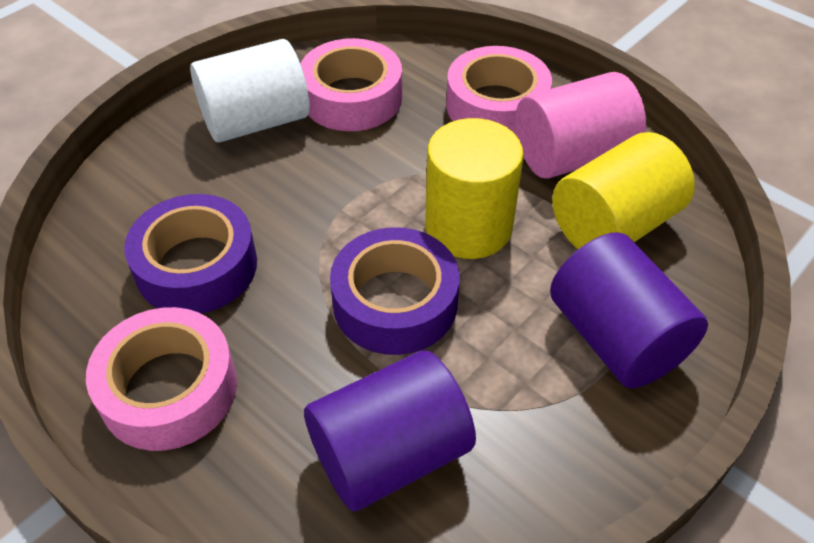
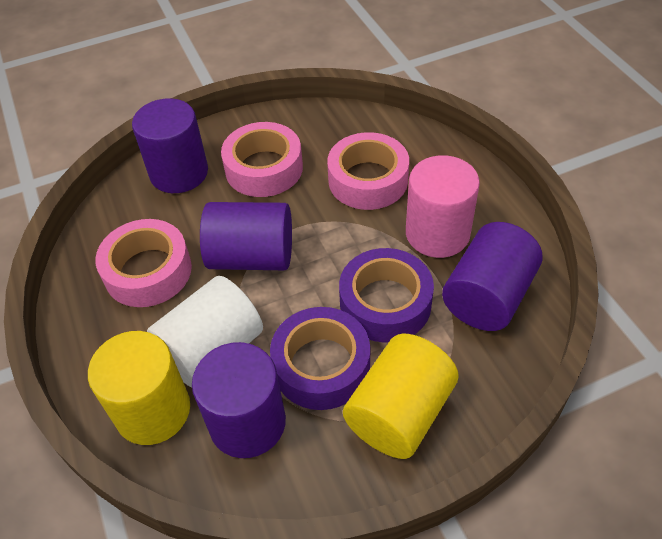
purple cylinder: [304,350,476,511] [550,232,708,388] = 2 -> [132,98,208,193] [192,342,286,458] [200,202,292,270] [442,222,543,331] = 4

